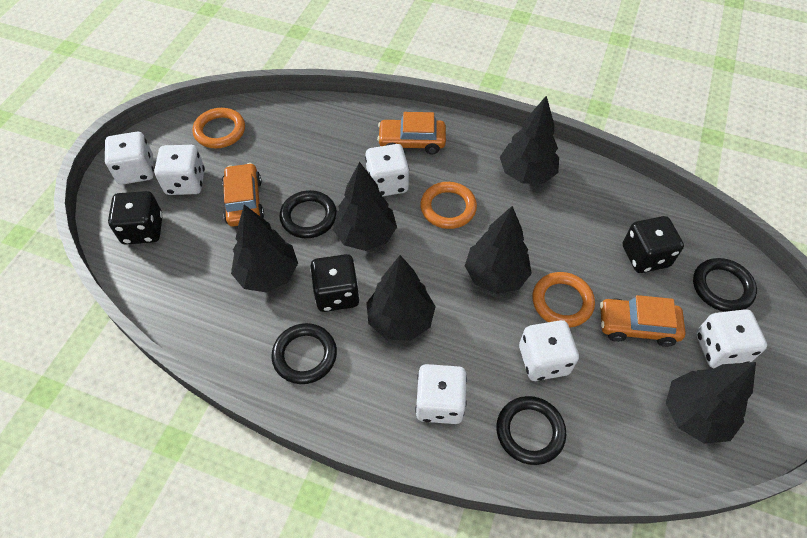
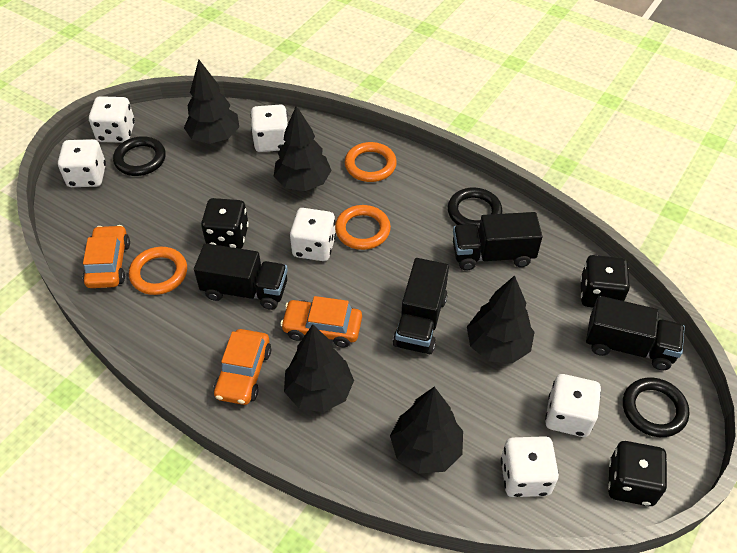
black ring: [271,323,337,384] [279,190,337,238] [496,396,566,465] [693,258,757,312] = 4 -> [113,136,166,176] [448,188,502,229] [623,378,689,437] = 3
black tree: [231,205,298,292] [333,162,397,251] [366,255,436,341] [465,206,532,294] [500,96,559,184] [666,362,756,444] = 6 -> [184,60,239,144] [274,106,332,191] [284,324,354,413] [390,387,463,474] [467,275,535,363] = 5
black truck: none = 0 -> [194,243,288,310] [393,258,449,354] [453,212,543,270] [586,296,685,370] = 4

